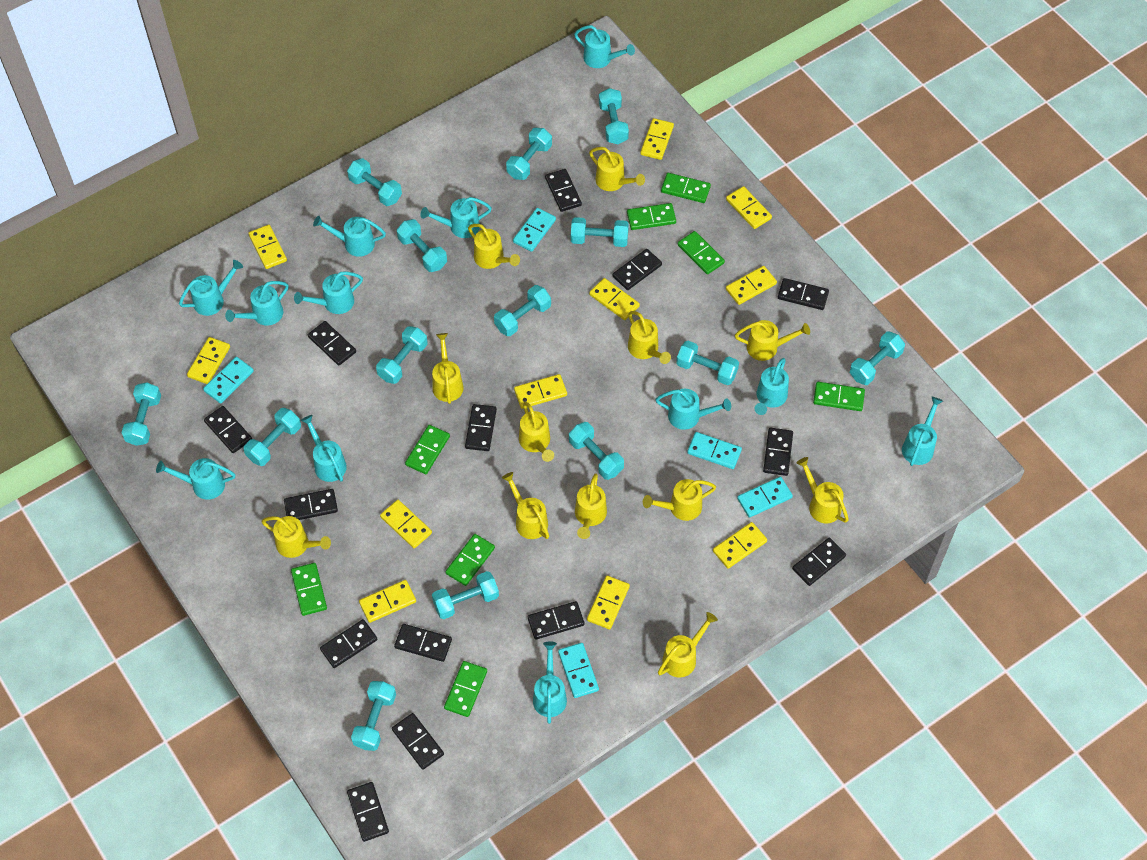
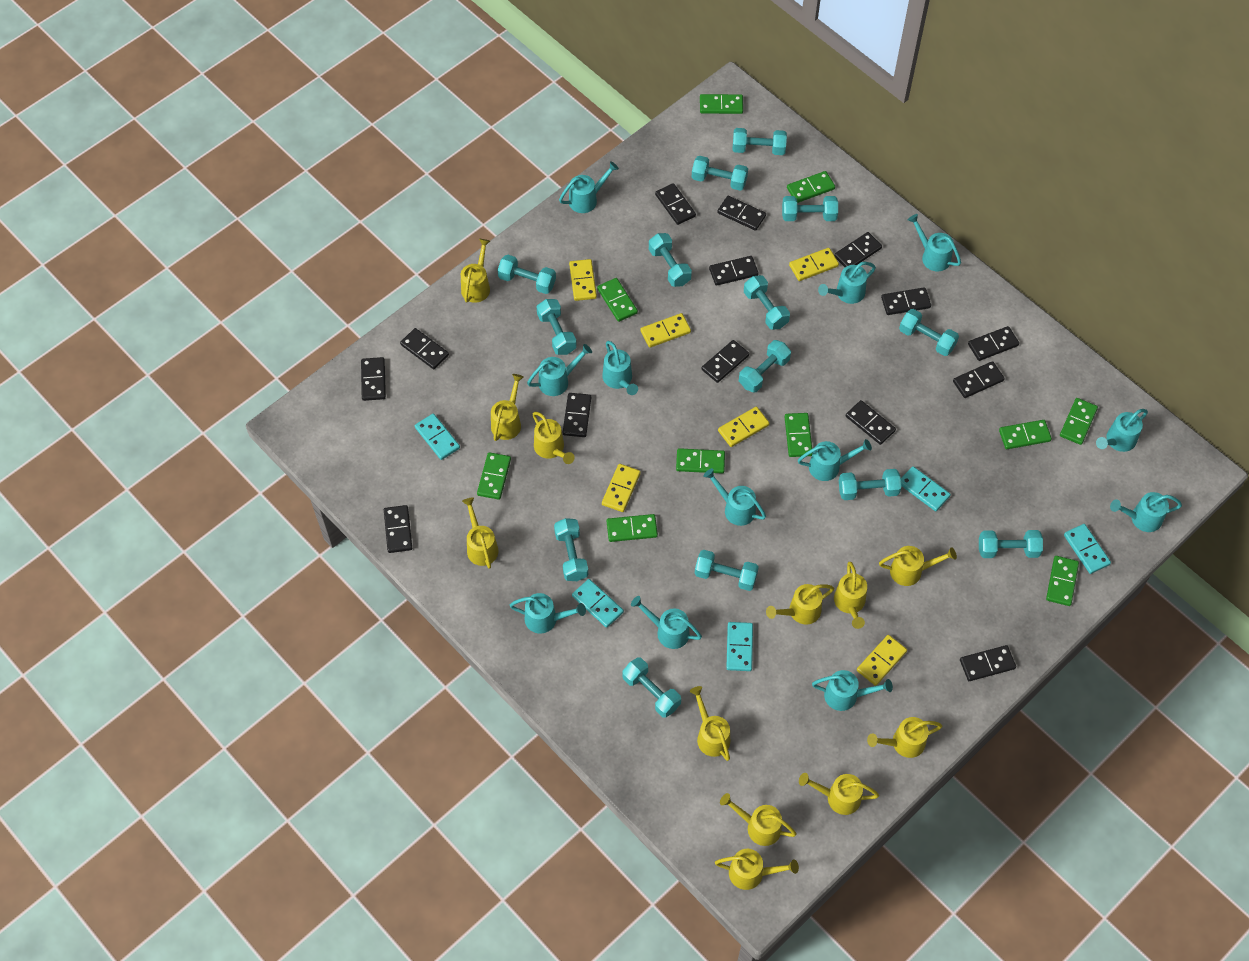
green domino: [291,563,327,616] [405,425,450,474] [444,661,487,717] [445,534,495,586] [627,203,676,230] [661,173,711,203] [678,231,725,275] [813,382,865,411] = 8 -> [477,452,511,500] [597,278,638,322] [607,514,658,542] [676,448,725,474] [700,94,743,114] [785,413,813,457] [787,171,835,203] [999,420,1052,449] [1046,556,1079,606] [1060,398,1098,445] = 10
yellow domino: [187,337,230,384] [249,225,287,269] [359,580,416,623] [380,500,432,548] [514,374,567,409] [587,576,630,629] [589,278,640,320] [640,118,674,160] [713,522,767,569] [726,186,772,229] [726,266,777,305] = 11 -> [569,259,597,301] [602,464,641,512] [641,313,691,348] [718,407,770,447] [789,248,839,281] [857,635,907,686] = 6

